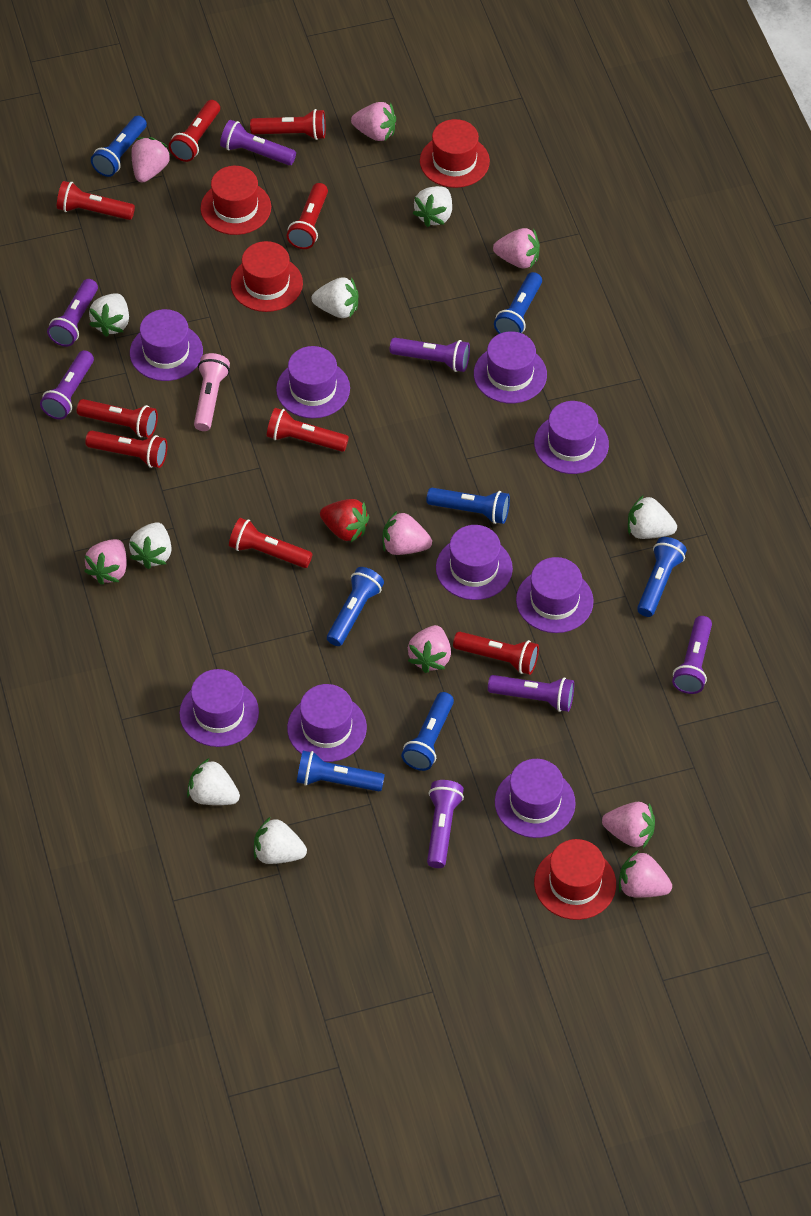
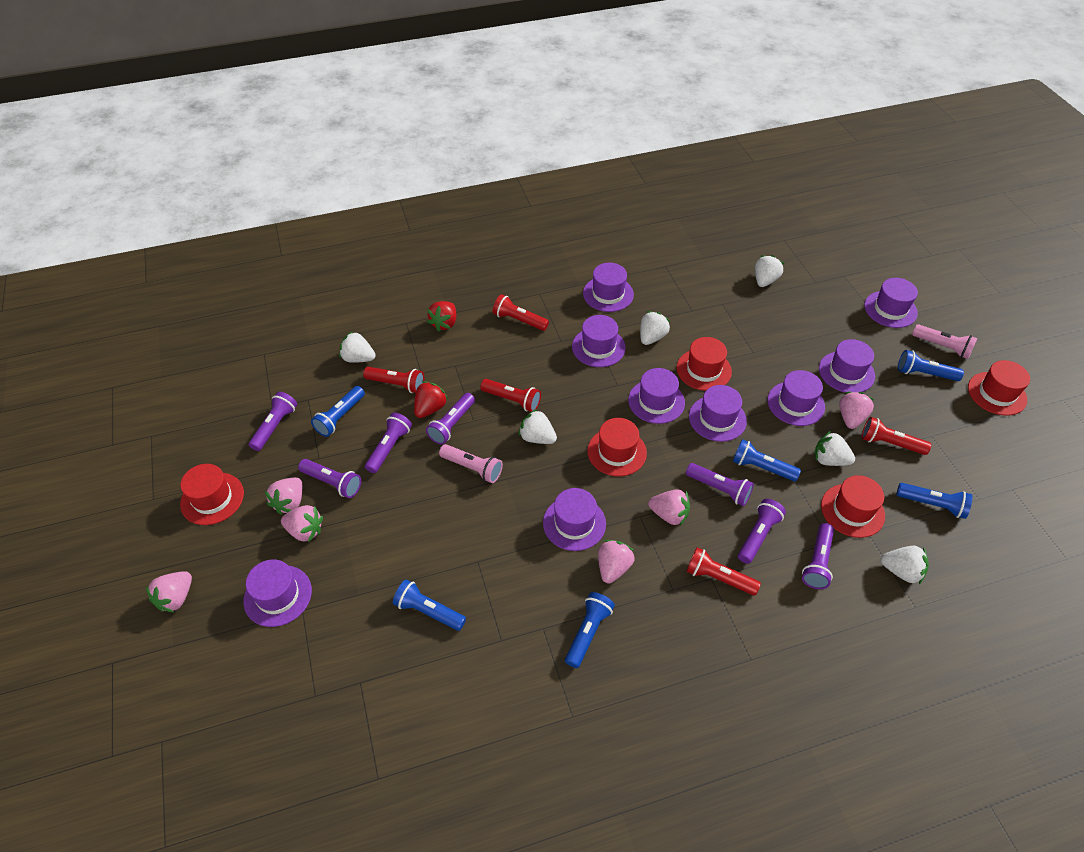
blue flashlight: [91,116,147,177] [297,751,385,791] [327,567,384,646] [401,692,454,771] [427,488,510,524] [494,272,542,334] [637,537,687,617] = 7 -> [311,386,365,437] [393,579,466,631] [565,592,615,668] [733,439,801,481] [896,483,973,519] [898,350,964,381] = 6
pink flashlight: [194,353,230,431] = 1 -> [439,444,503,483] [912,324,977,359] = 2
pink strawberry: [84,539,127,585] [131,137,171,183] [351,102,396,141] [382,510,432,555] [408,625,451,673] [493,228,540,268] [602,802,655,848] [619,850,672,898] = 8 -> [146,571,192,613] [265,477,302,515] [281,505,323,543] [598,540,634,584] [648,489,690,526] [839,392,874,429] = 6
red flashlight: [57,181,135,220] [77,399,158,438] [85,431,167,468] [169,100,220,162] [229,518,312,568] [250,109,326,140] [267,408,349,452] [287,183,328,249] [453,632,539,675] = 9 -> [363,367,424,393] [480,379,541,412] [493,294,549,331] [686,547,761,596] [862,417,931,455] = 5
red hat: [200,166,271,235] [231,241,303,312] [420,119,490,188] [534,839,616,920] = 4 -> [180,464,244,525] [587,418,647,476] [677,337,732,391] [821,475,885,538] [968,360,1030,416] = 5
red strawberry: [320,499,369,542] = 1 -> [414,381,448,418] [427,301,456,331] = 2
white strawberry: [89,293,129,337] [129,522,172,569] [187,758,240,805] [254,817,307,864] [311,277,359,318] [413,186,452,227] [628,495,677,539] = 7 -> [339,331,376,363] [519,409,557,444] [640,311,670,345] [755,255,784,287] [814,431,855,466] [881,546,929,584] = 6

